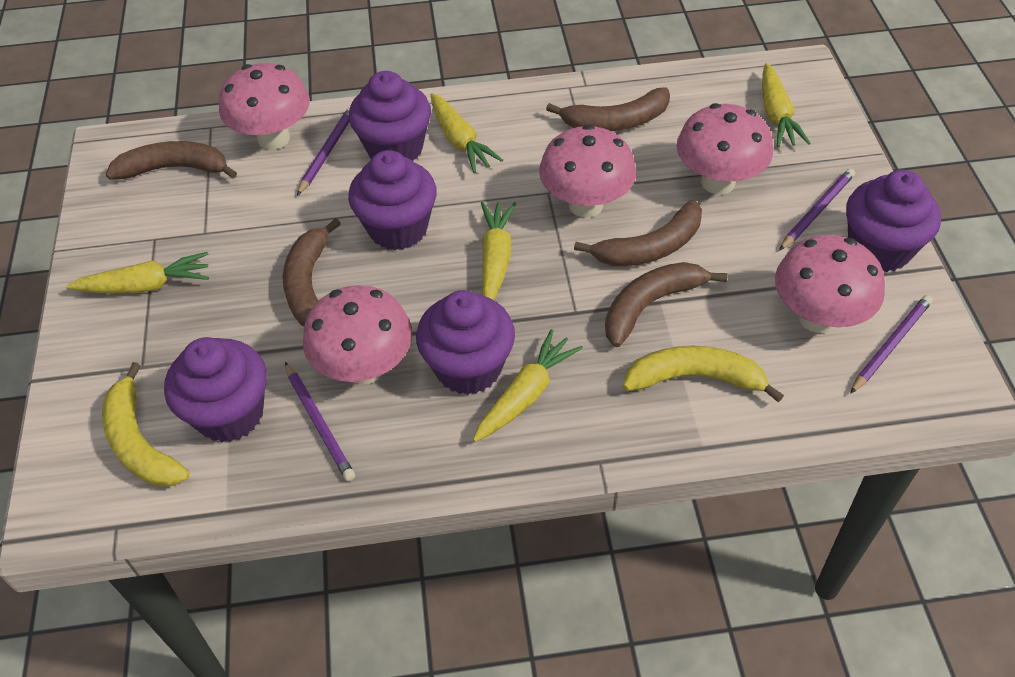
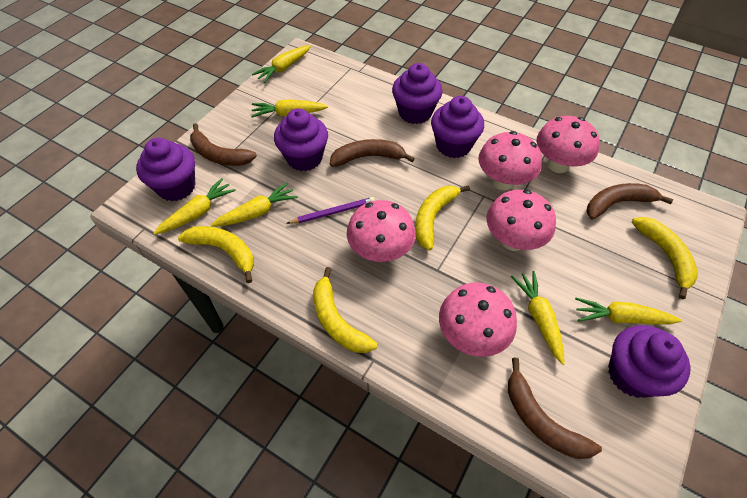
brown banana: [106,141,237,179] [283,218,341,326] [546,87,670,131] [574,200,702,266] [605,262,727,347] = 5 -> [190,123,257,166] [330,139,415,167] [508,357,602,459] [586,183,673,219] = 4
purple pencil: [285,362,355,481] [297,107,350,196] [779,168,855,251] [850,295,933,394] = 4 -> [286,197,375,224] = 1
yellow banana: [102,362,190,486] [623,346,784,402] = 2 -> [178,226,254,283] [313,267,377,353] [415,185,470,250] [632,217,698,299] = 4
yellow carrot: [66,252,209,293] [431,93,503,173] [473,329,583,442] [481,201,516,300] [762,63,811,147] = 5 -> [154,178,236,235] [210,182,298,227] [251,99,328,118] [252,45,311,83] [511,271,565,365] [575,298,682,325] = 6

